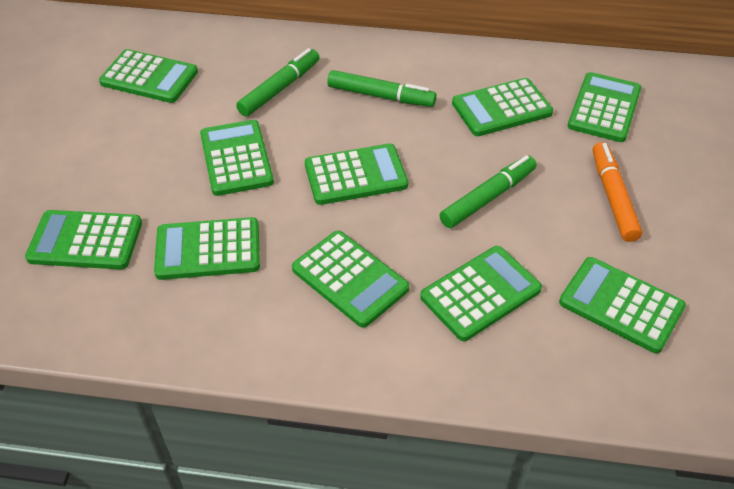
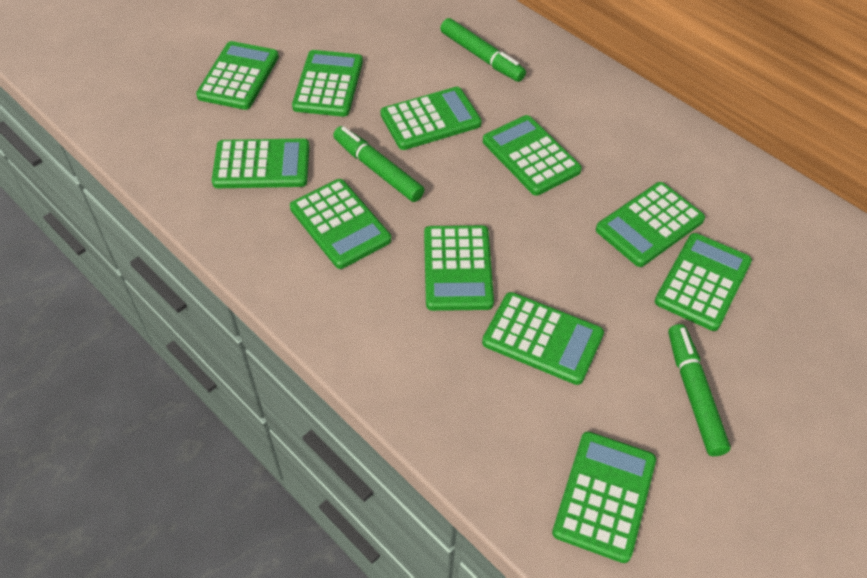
green calculator: [25,210,142,270] [99,49,198,103] [154,217,260,280] [200,120,274,196] [292,231,409,328] [305,143,408,205] [420,246,542,341] [452,78,553,136] [559,257,686,353] [568,72,641,142] = 10 -> [196,41,279,110] [212,138,309,188] [290,179,391,269] [292,50,363,117] [381,87,482,150] [424,225,494,311] [482,292,604,385] [483,115,582,196] [552,432,656,563] [596,182,705,267] [655,233,752,331] = 11
orange marker: [593,142,642,242] = 1 -> none = 0

